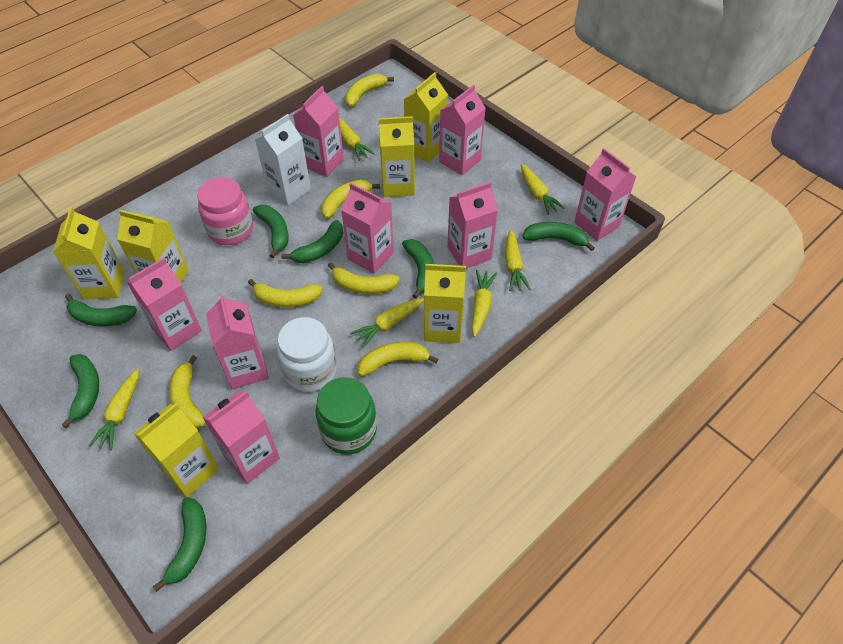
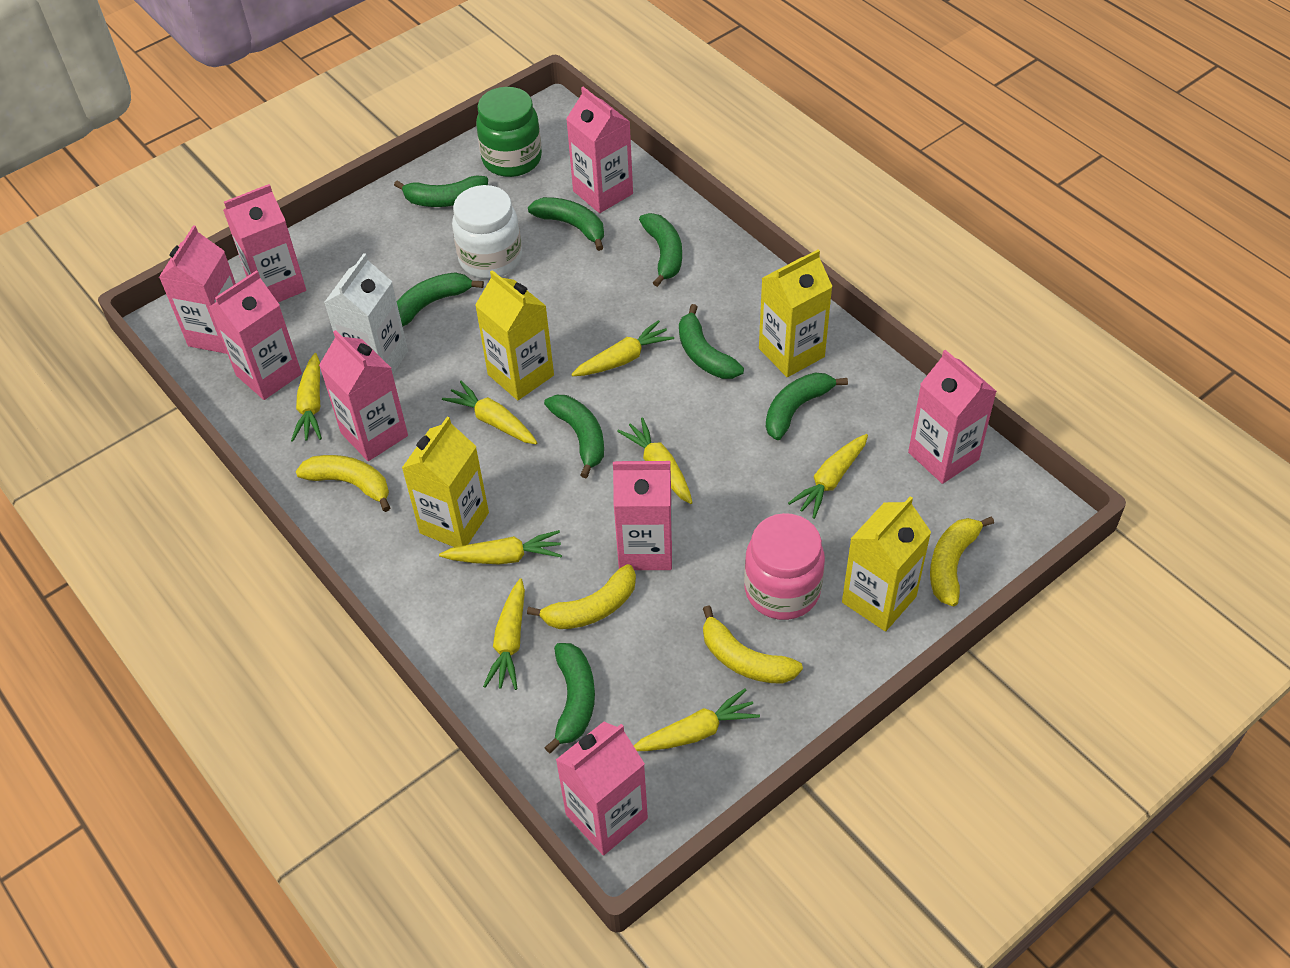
green banana: [62,354,99,428] [65,294,137,327] [153,497,206,592] [253,205,289,258] [281,220,343,263] [402,239,434,299] [522,222,595,251] = 7 -> [394,175,488,207] [397,272,484,327] [528,197,604,251] [544,395,604,478] [544,643,595,754] [639,213,682,287] [679,304,744,379] [766,372,848,440] = 8
yellow banana: [169,355,206,428] [248,279,323,307] [321,179,380,219] [328,262,400,294] [345,74,394,107] [358,342,438,376] = 6 -> [296,455,391,512] [527,564,636,629] [703,606,803,684] [930,516,994,606] = 4
yellow carrot: [88,369,139,450] [339,118,375,161] [350,298,424,348] [472,270,497,337] [505,229,531,291] [520,164,565,215] = 6 -> [291,353,322,442] [439,530,562,564] [442,381,538,444] [483,578,525,690] [571,320,674,376] [617,417,693,504] [634,688,760,751] [788,434,868,519] = 8
yellow carton: [53,207,125,300] [117,210,189,283] [133,403,219,497] [379,116,415,197] [404,72,448,163] [424,264,466,343] = 6 -> [402,417,489,547] [475,270,554,400] [759,250,833,377] [842,496,931,631] = 4

